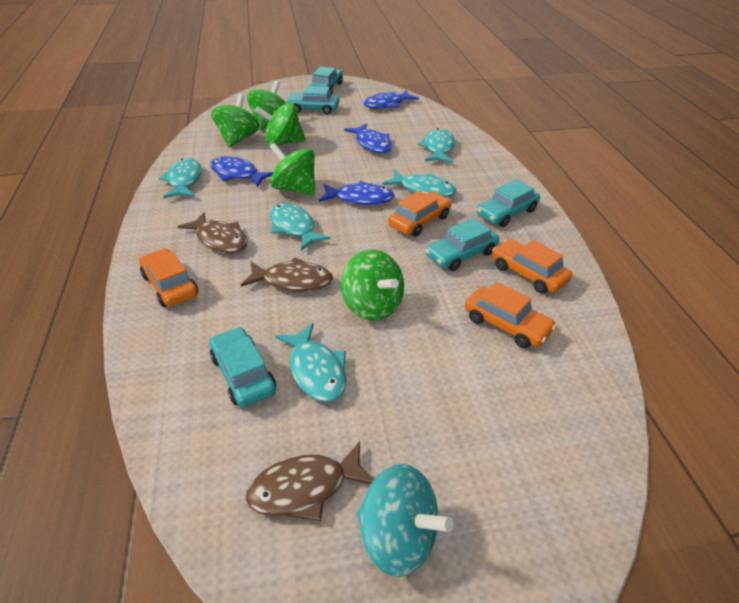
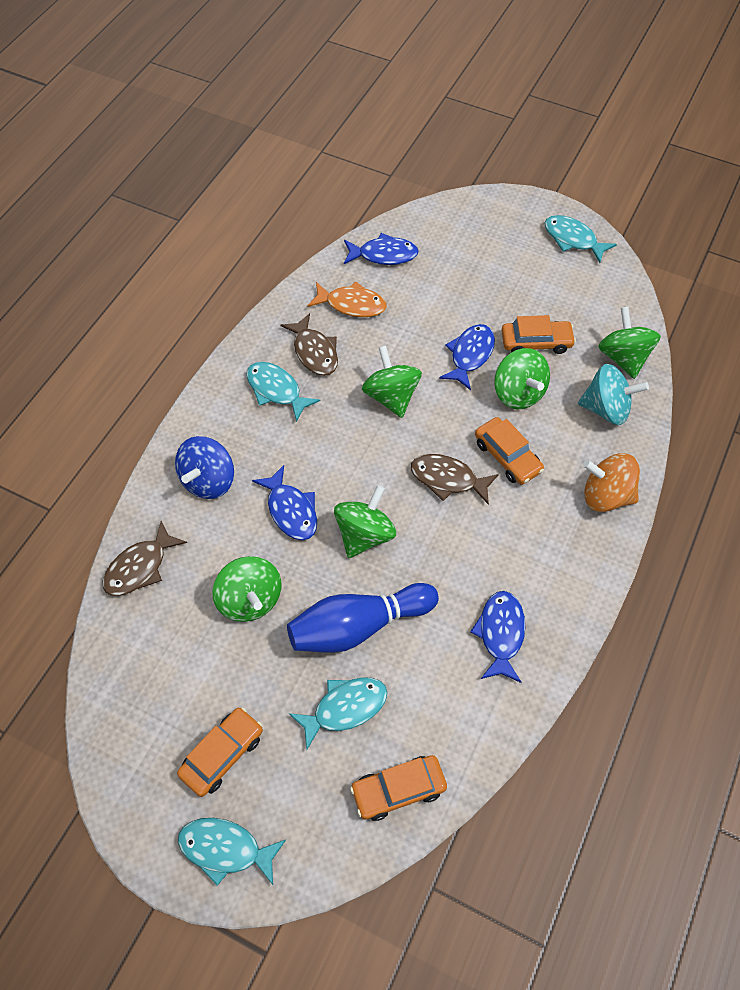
blue bowling pin: none = 0 -> [287,583,439,653] = 1
blue spinning top: none = 0 -> [175,436,234,499] = 1
orange fish: none = 0 -> [307,281,387,317] = 1
orange spinning top: none = 0 -> [583,453,640,512] = 1
turquoise car: [209,327,276,407] [286,86,339,114] [310,67,343,94] [425,218,499,271] [477,179,540,227] = 5 -> none = 0
turquoise fish: [159,158,202,199] [270,203,331,251] [275,323,346,402] [383,170,456,197] [418,128,455,163] = 5 -> [178,818,286,886] [246,362,320,422] [289,677,387,750] [544,215,617,263] = 4

